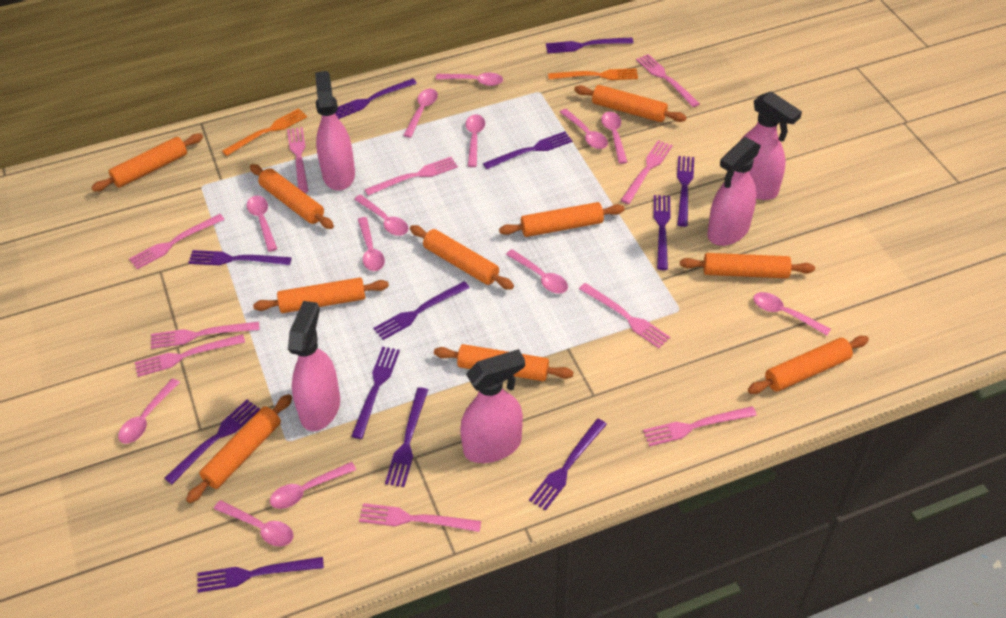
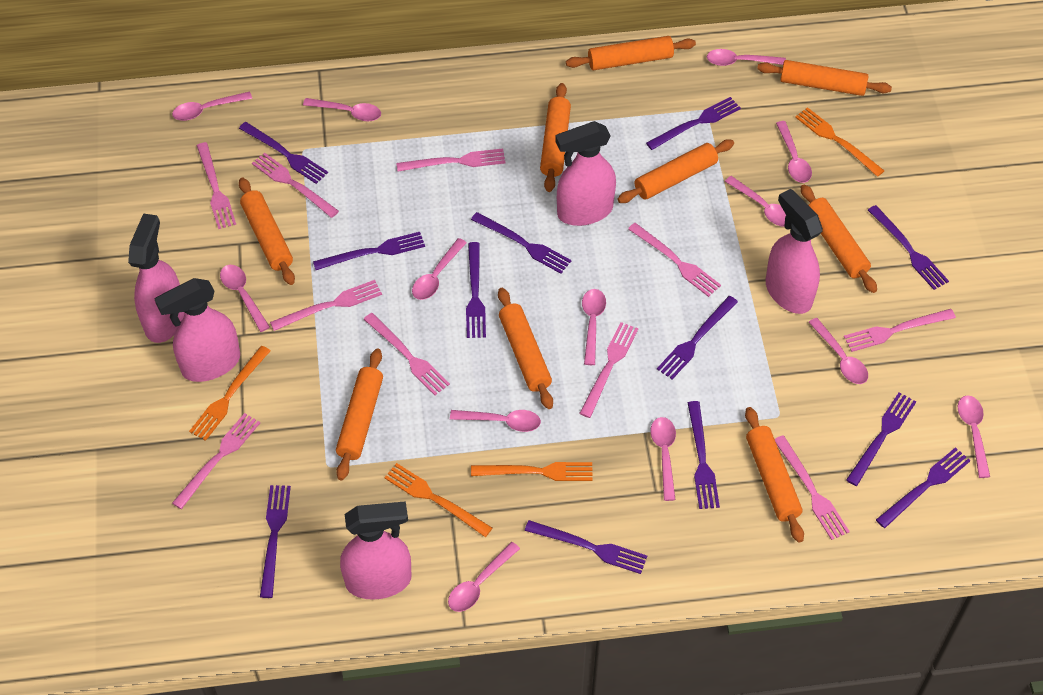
orange fork: [222,108,307,156] [548,68,638,80] = 2 -> [189,346,270,441] [384,463,492,537] [471,462,593,481] [795,107,884,177] = 4
orange rolling pin: [91,133,203,192] [186,394,292,503] [250,164,334,229] [253,278,389,313] [410,225,514,290] [434,344,574,381] [499,202,625,237] [574,85,687,122] [680,253,815,278] [748,336,869,394] = 10 -> [239,177,295,285] [336,349,383,480] [498,288,553,409] [540,83,571,192] [566,36,696,70] [617,140,734,203] [745,407,804,543] [757,60,892,96] [801,184,877,293] = 9

